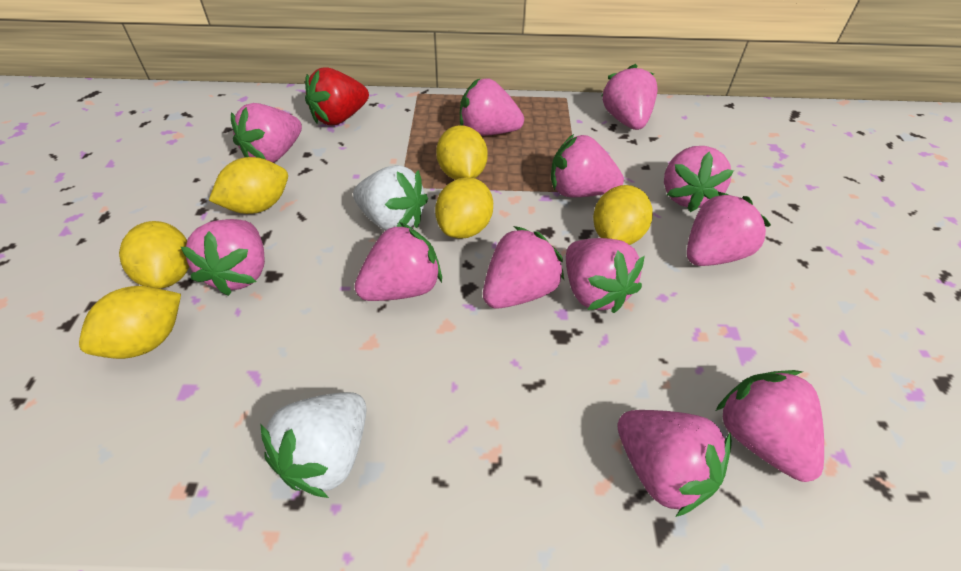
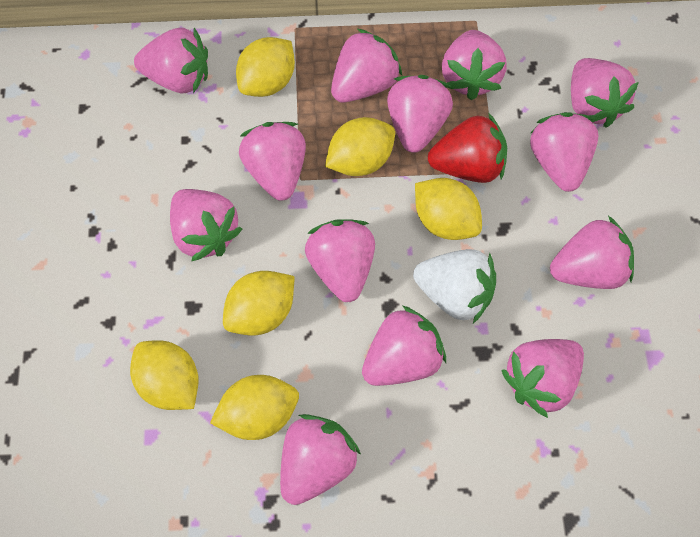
pink strawberry: [181,219,265,296] [231,103,302,163] [354,222,442,301] [460,79,524,136] [483,226,564,309] [551,134,624,197] [566,238,645,313] [601,64,658,130] [617,410,732,517] [664,146,734,212] [687,192,771,266] [716,370,824,482] = 12 -> [134,28,208,93] [170,189,242,262] [239,122,306,201] [280,414,361,505] [305,219,375,302] [331,29,402,103] [362,305,446,386] [387,75,453,153] [442,30,507,100] [501,339,584,418] [530,112,598,192] [550,216,634,289] [571,58,639,128] = 13
white strawberry: [261,392,367,498] [353,165,428,231] = 2 -> [413,249,496,323] = 1

